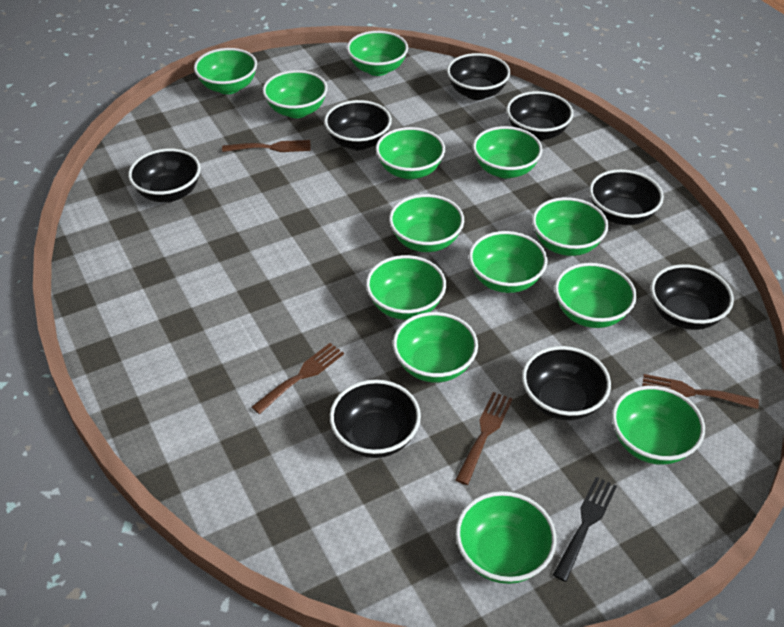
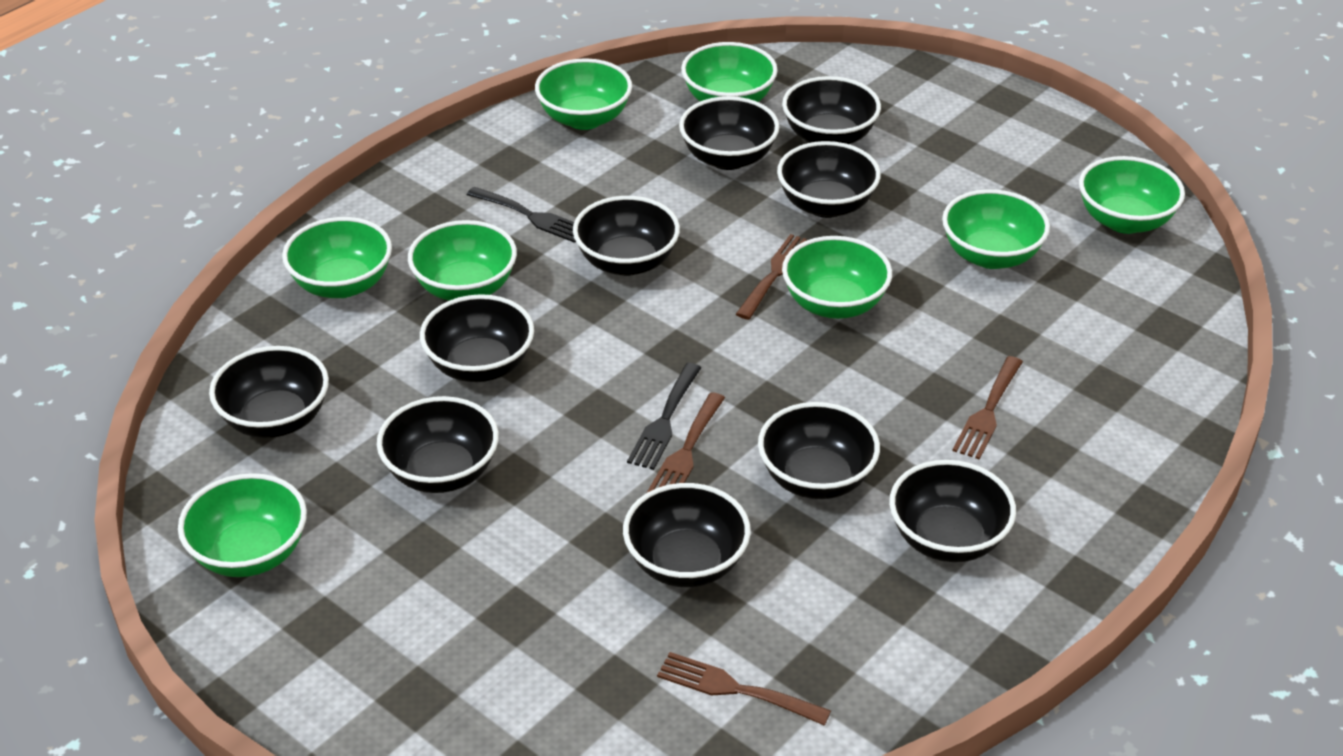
black bowl: [128,148,201,202] [324,100,392,150] [330,380,421,458] [447,53,510,100] [507,91,574,141] [522,346,611,420] [589,169,664,225] [651,264,734,330] = 8 -> [209,346,329,438] [377,396,499,493] [420,294,534,382] [573,196,680,276] [623,483,751,587] [679,96,780,170] [758,402,880,499] [777,141,881,218] [782,76,881,144] [889,460,1016,562] = 10
black fork: [553,477,617,582] = 1 -> [467,187,576,243] [627,363,701,470] = 2
green bowl: [194,48,257,94] [263,70,328,118] [347,31,408,76] [366,255,446,320] [376,127,445,179] [389,194,464,252] [393,312,478,383] [455,491,557,584] [469,231,548,293] [473,126,543,178] [532,197,608,256] [554,263,637,328] [612,386,705,465] = 13 -> [178,473,307,577] [282,217,392,298] [408,220,517,301] [535,58,632,130] [681,42,778,102] [782,236,892,319] [942,189,1050,269] [1079,156,1185,234] = 8

